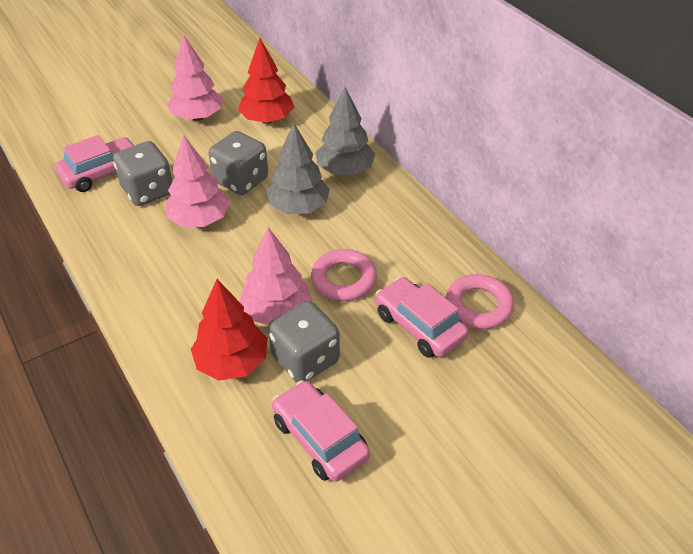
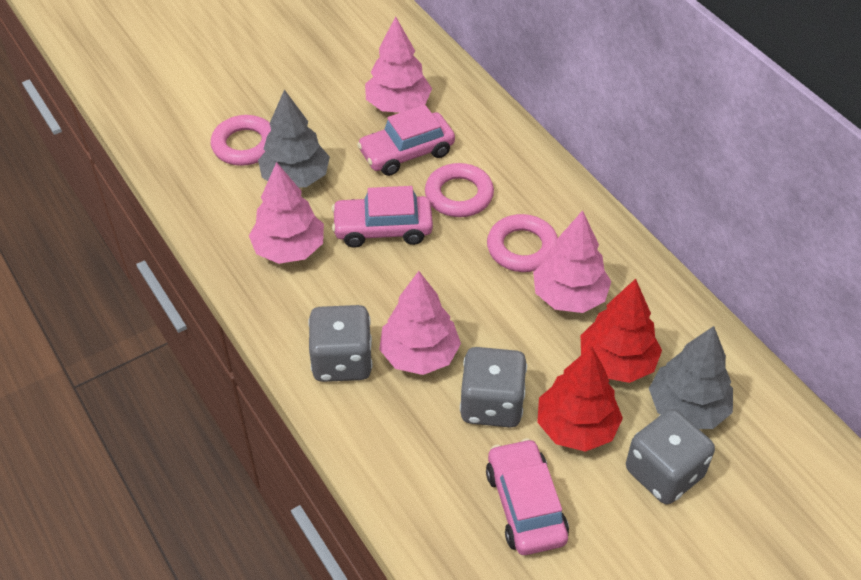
pink ring: [311,249,377,301] [446,274,514,329] = 2 -> [211,115,271,166] [425,163,494,217] [487,214,558,272] = 3
pink tree: [166,135,230,227] [167,35,223,121] [239,227,312,325] = 3 -> [249,162,324,264] [365,16,432,113] [379,271,461,375] [533,210,611,313] = 4

